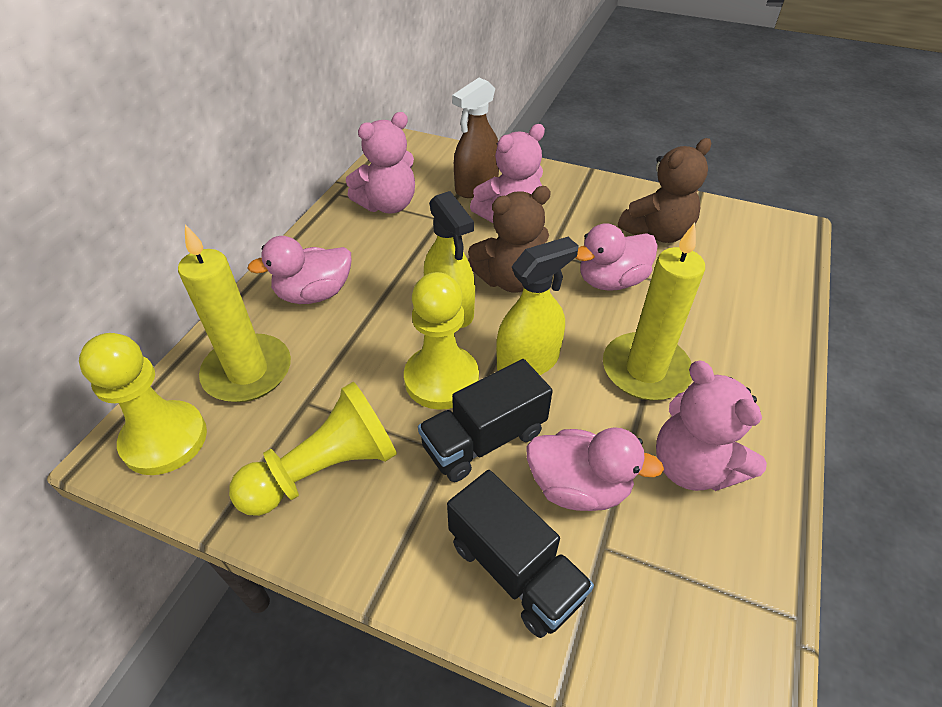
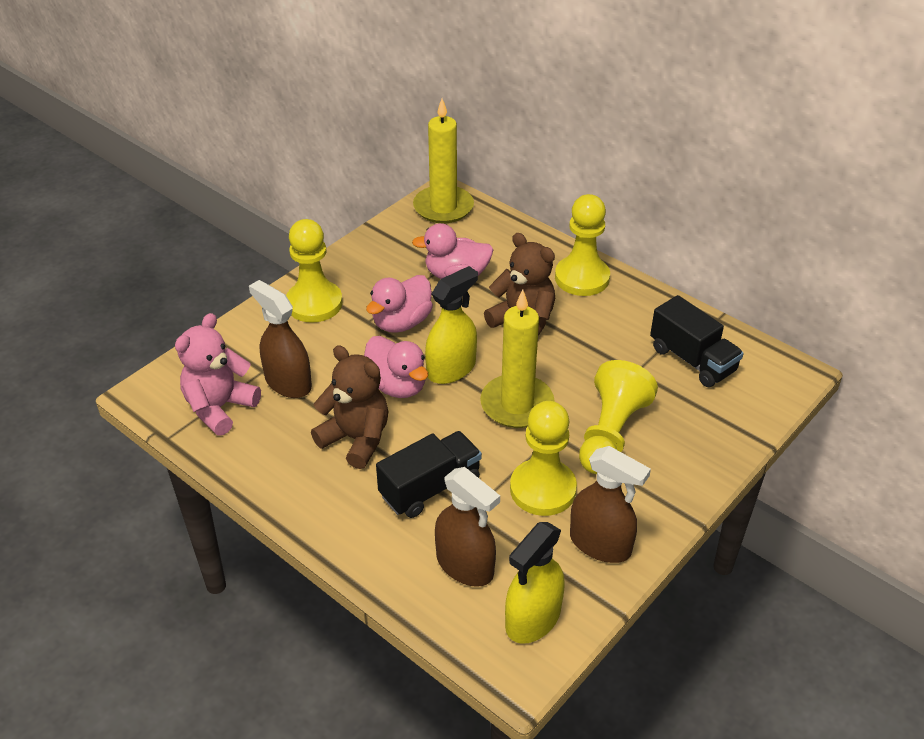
brown spray bottle: [452,78,499,198] = 1 -> [249,280,312,398] [435,467,500,587] [570,446,651,563] = 3
pink teddy bear: [346,112,415,214] [470,124,545,223] [656,361,767,491] = 3 -> [175,313,261,436] = 1
yellow pawn: [79,333,207,475] [229,381,397,516] [404,272,479,410] = 3 -> [286,219,343,323] [510,401,577,516] [555,194,610,296] [579,360,658,474] = 4

